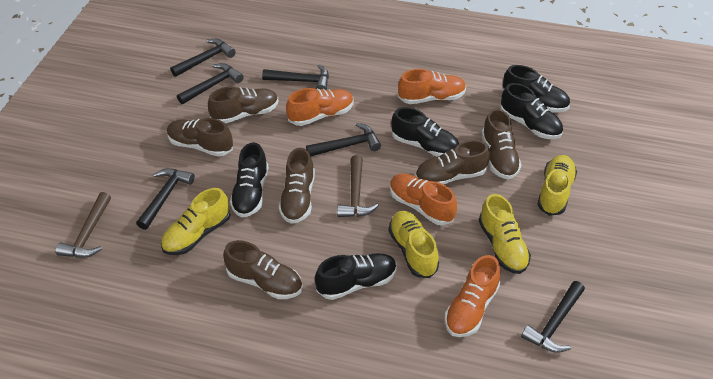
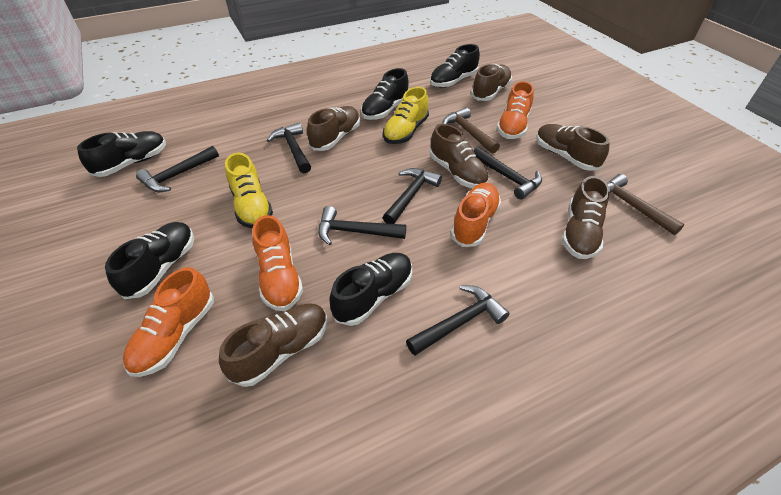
yellow shoe: [161,188,231,255] [388,211,439,278] [479,194,531,274] [537,155,577,216] = 4 -> [225,153,273,228] [383,87,429,144] = 2

